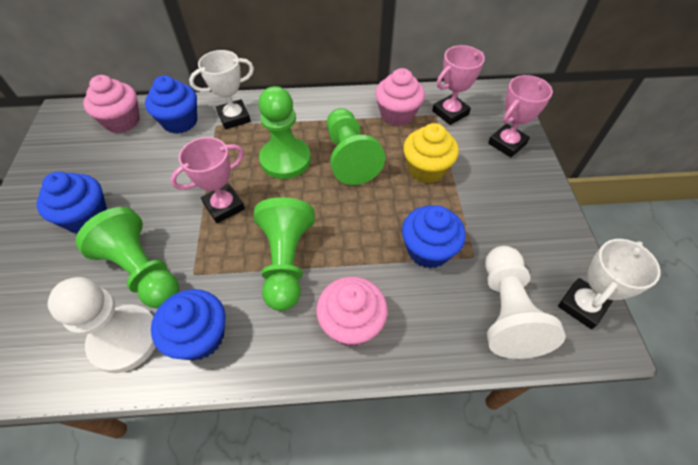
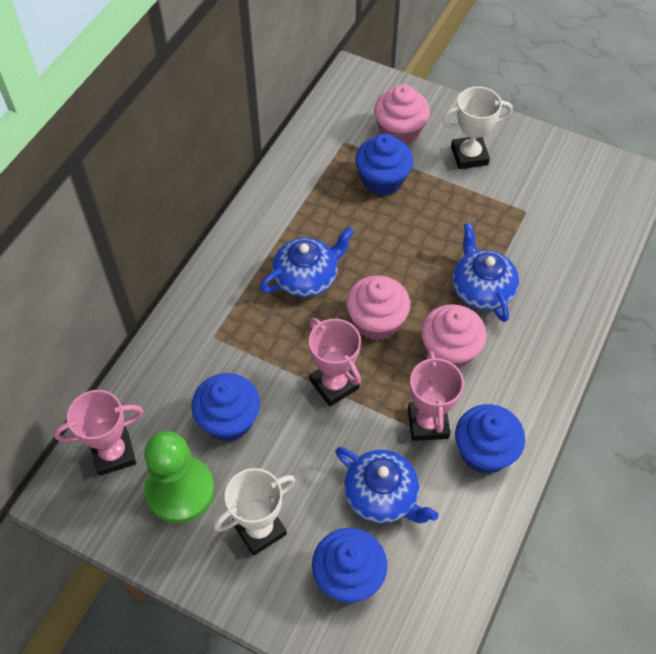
blue teapot: none = 0 -> [260,227,354,297] [335,447,438,523] [453,223,519,322] = 3
green pawn: [75,207,179,308] [253,197,315,311] [258,86,311,179] [327,108,385,185] = 4 -> [144,431,214,524] = 1
white pawn: [48,277,156,373] [485,246,566,359] = 2 -> none = 0
yellow cupcake: [403,123,459,184] = 1 -> none = 0

